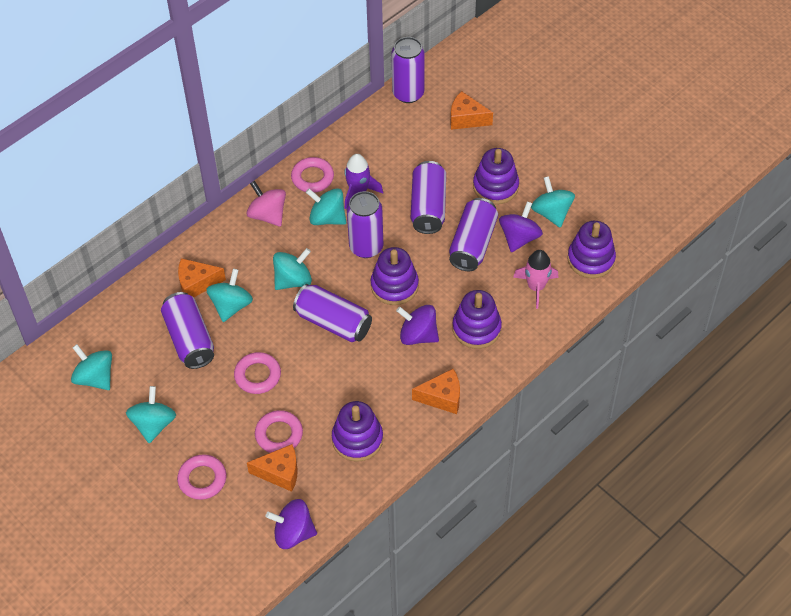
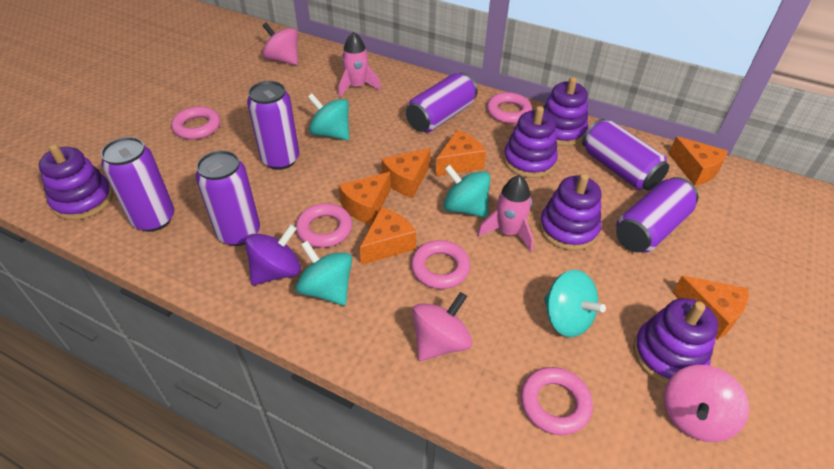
orange cheese: [178,258,226,297] [247,444,298,492] [412,369,460,414] [451,91,493,130] = 4 -> [339,172,391,225] [360,207,416,265] [382,148,431,198] [435,130,486,176] [669,136,728,186] [672,276,749,340] = 6
pink ring: [177,454,226,500] [234,352,281,394] [255,410,303,453] [291,157,334,193] = 4 -> [171,106,220,140] [296,203,352,248] [411,240,470,289] [487,92,532,124] [521,367,593,435] = 5
pink rocket: [513,250,558,309] = 1 -> [338,32,381,97] [477,175,533,252] = 2
pink spinning top: [246,181,286,227] = 1 -> [262,23,298,65] [412,292,472,361] [664,365,749,442] = 3
purple rocket: [344,154,383,209] = 1 -> none = 0
purple spinning top: [266,499,317,549] [396,305,439,345] [499,201,543,252] = 3 -> [245,224,301,285] = 1
turquoise spinning top: [71,344,112,390] [126,386,176,443] [206,269,253,322] [273,248,312,290] [306,188,346,225] [531,176,575,228] = 6 -> [295,241,352,306] [308,93,349,140] [443,164,490,218] [544,270,606,337] = 4

